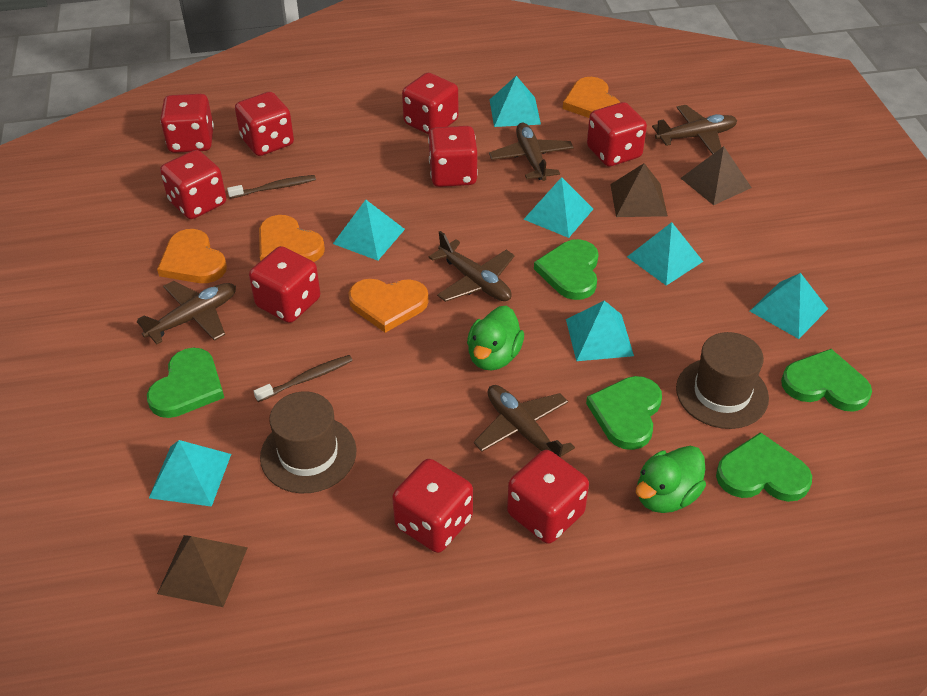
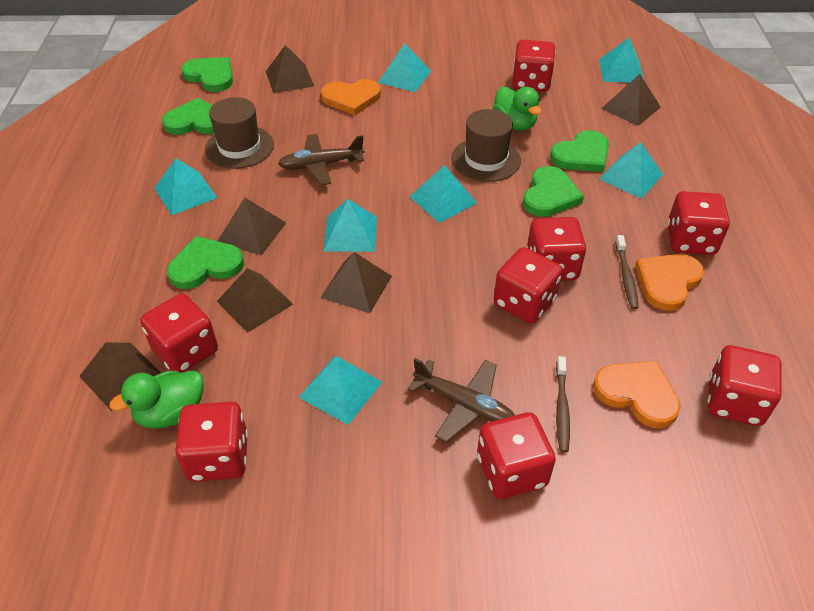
brown plane: [137,281,236,344] [429,231,515,302] [474,385,575,458] [489,123,574,181] [652,105,737,154] = 5 -> [278,134,364,185] [407,358,515,443] = 2
brown pyramid: [157,535,248,607] [610,163,668,217] [681,146,752,205] = 3 -> [79,342,161,411] [217,268,293,333] [218,198,286,256] [266,45,314,93] [320,252,392,313] [601,74,661,126] = 6
orange heart: [157,229,227,283] [259,215,325,262] [348,279,429,333] [563,77,620,118] = 4 -> [321,79,381,115] [593,361,681,428] [635,254,704,311] = 3
red dice: [160,94,214,153] [160,150,226,219] [235,92,294,156] [249,246,320,323] [392,459,473,553] [402,73,458,135] [428,126,478,187] [507,450,589,544] [587,102,647,166] = 9 -> [140,294,218,373] [175,402,248,482] [477,412,556,499] [494,247,563,324] [512,40,555,92] [527,217,586,281] [667,191,730,255] [707,345,782,426] = 8

